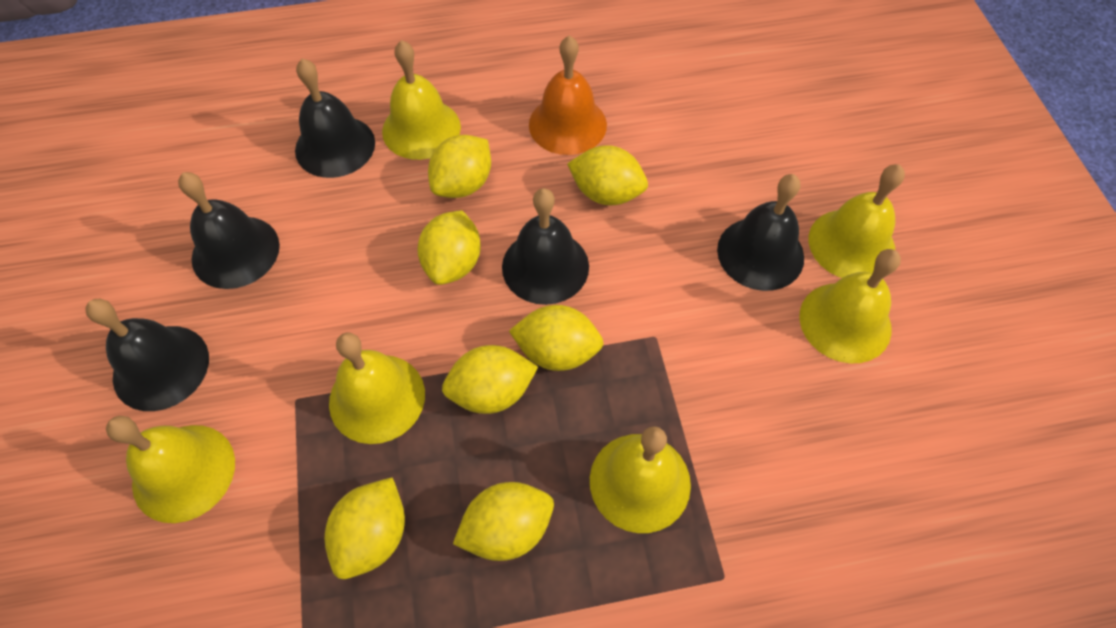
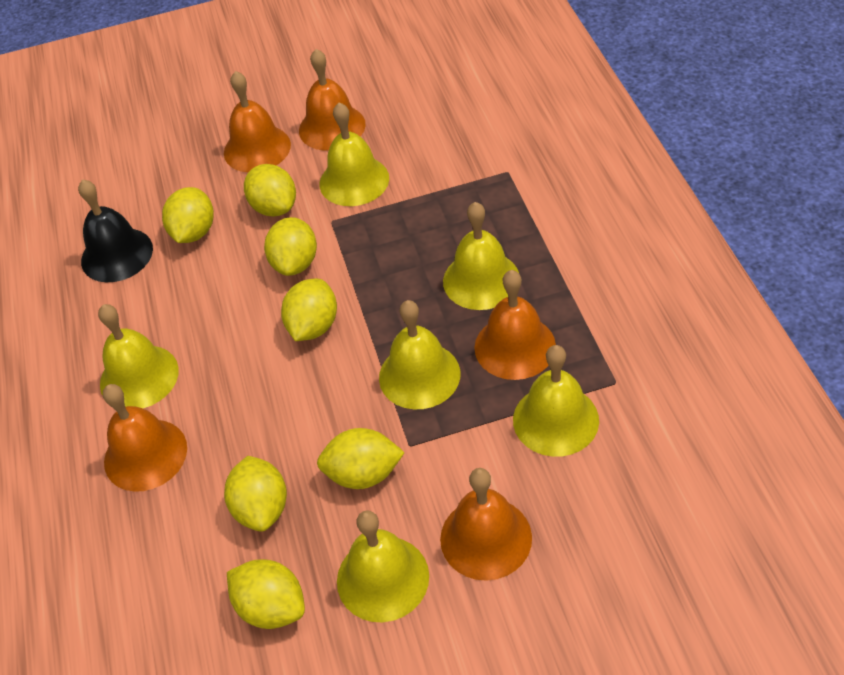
black bell: [86,299,209,411] [178,172,280,289] [295,59,375,178] [502,188,589,305] [717,174,804,291] = 5 -> [78,179,153,282] = 1
orange bell: [529,35,607,155] = 1 -> [103,384,187,492] [224,71,291,172] [299,49,366,151] [440,468,532,581] [474,270,556,380] = 5

